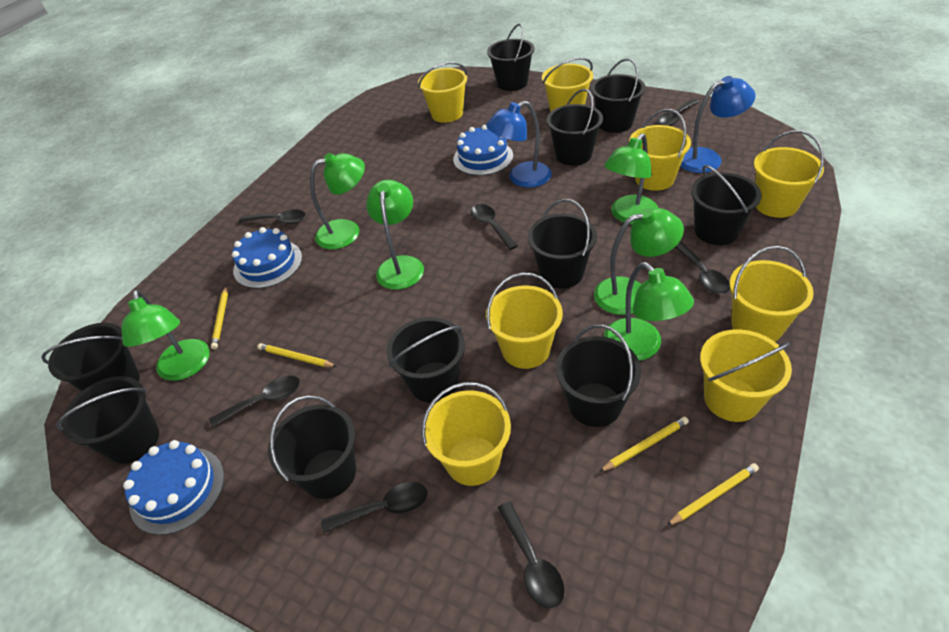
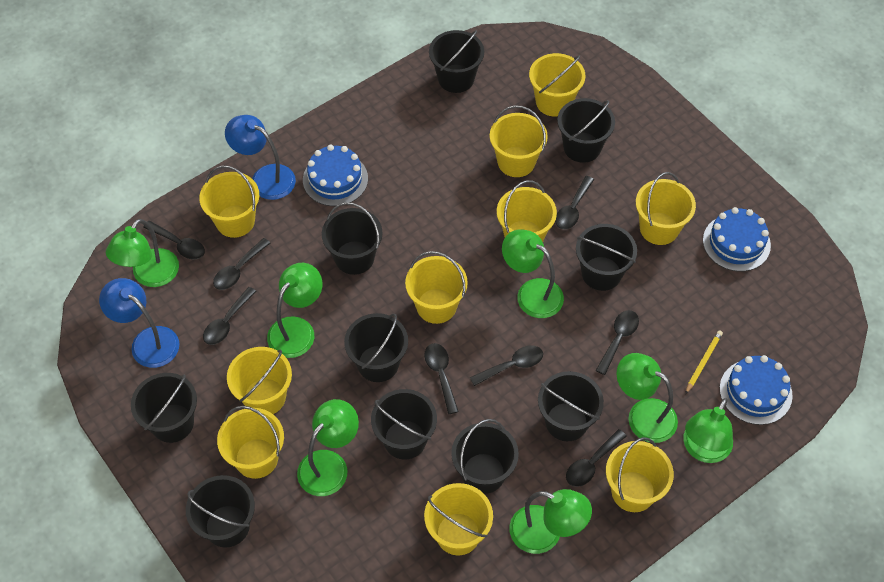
black spoon: [209,376,300,427] [239,209,306,224] [321,482,427,533] [471,204,518,250] [498,501,565,609] [657,99,699,126] [675,242,730,294] = 7 -> [143,221,205,259] [203,287,257,345] [213,238,270,290] [424,343,459,414] [470,345,543,386] [555,176,594,229] [566,429,627,487] [596,310,639,375] = 8
green lamp: [121,290,210,381] [310,153,365,249] [366,180,424,290] [594,208,684,315] [604,133,658,224] [604,262,694,361] = 6 -> [106,219,179,287] [267,263,322,358] [297,399,359,496] [502,229,564,318] [509,489,592,554] [617,353,678,443] [683,398,733,463] = 7
yellow bucket: [418,62,467,123] [422,382,511,486] [486,273,563,369] [542,57,593,112] [629,109,691,191] [700,329,792,422] [729,246,814,342] [754,131,824,218] = 8 -> [199,165,259,238] [217,406,284,479] [227,347,292,414] [405,251,468,324] [424,483,493,555] [490,105,548,177] [497,180,557,242] [529,53,585,117] [606,437,674,512] [636,172,696,245] = 10
yellow pencil: [211,286,228,349] [258,343,337,367] [599,417,689,472] [666,463,759,526] = 4 -> [685,330,723,394] = 1

